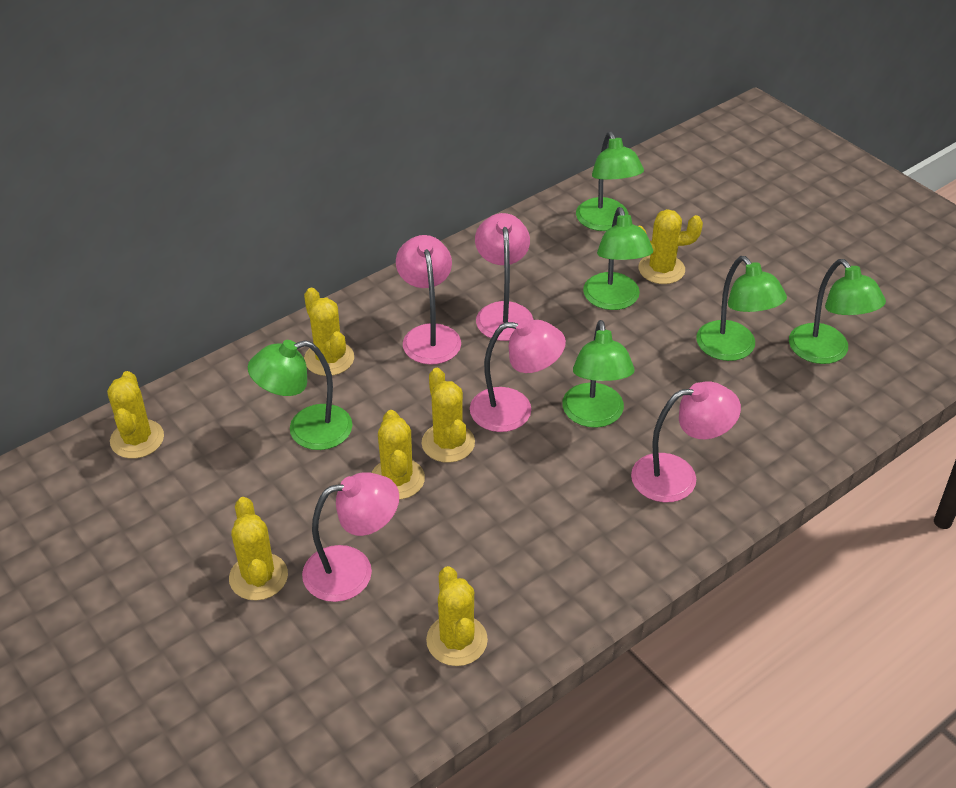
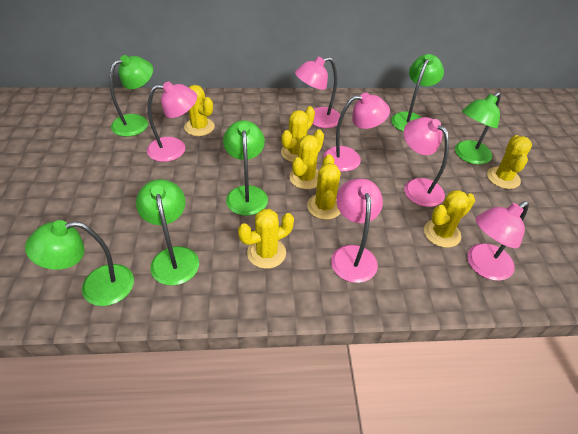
pink lamp: [302,472,399,602] [396,235,461,365] [470,318,566,432] [475,213,533,341] [631,381,741,503] = 5 -> [147,81,197,162] [295,57,340,128] [323,92,390,171] [331,179,383,283] [404,117,449,207] [467,201,529,281] = 6

